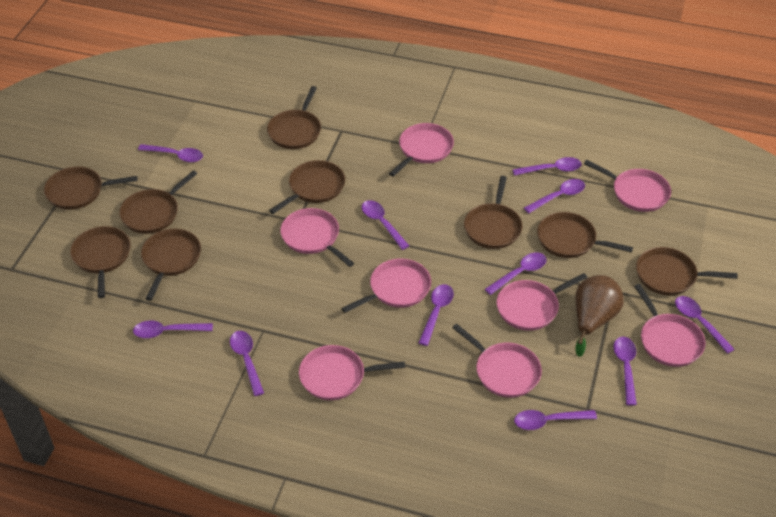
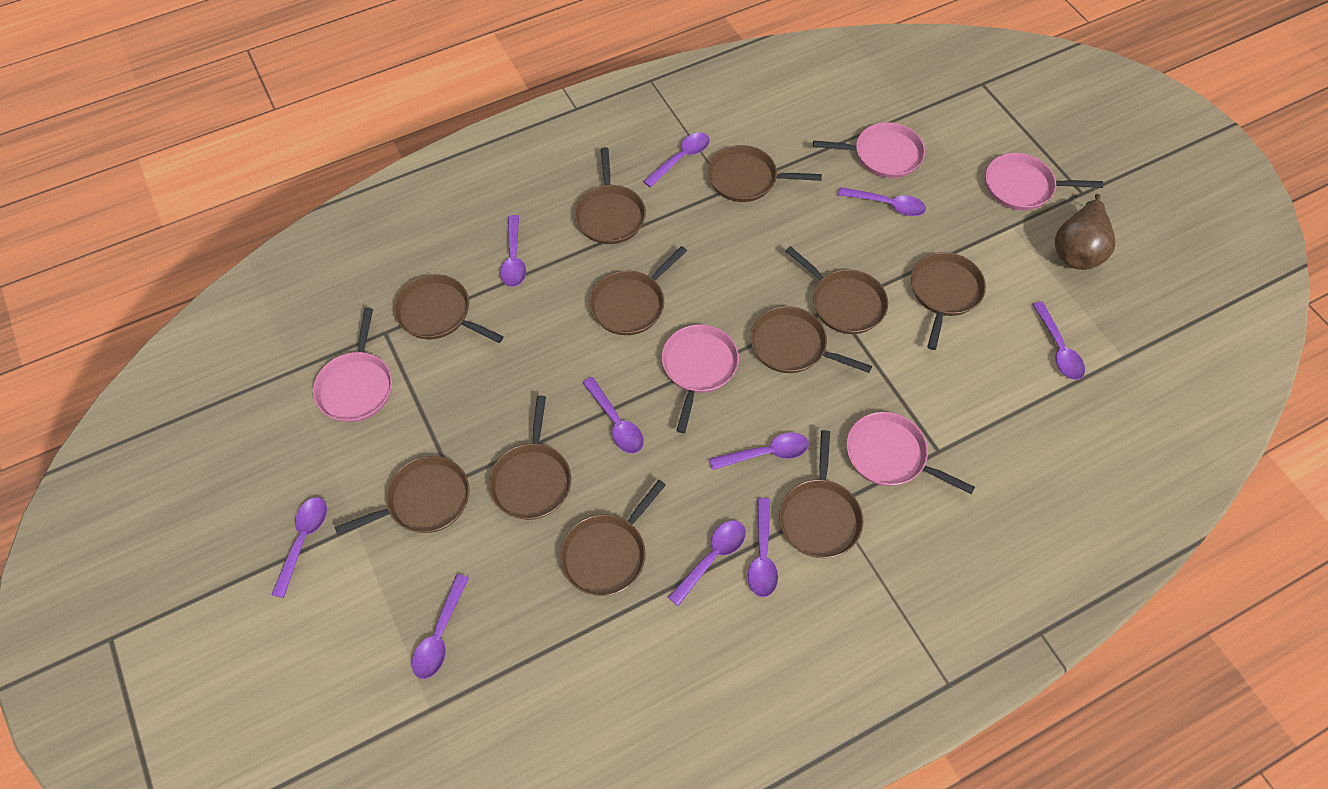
brown pan: [44,167,138,210] [70,226,131,298] [119,170,198,234] [141,229,201,301] [267,86,321,149] [269,160,345,214] [464,176,523,249] [537,212,633,258] [636,247,738,295] = 9 -> [335,456,470,535] [394,274,504,343] [489,395,571,520] [560,480,666,596] [574,147,646,244] [589,246,687,335] [708,145,822,202] [750,306,872,373] [779,430,863,558] [786,246,888,334] [911,252,986,350] = 11
pink pan: [280,208,354,267] [299,345,405,400] [342,259,431,313] [389,123,454,177] [452,324,542,398] [496,273,588,331] [584,160,671,212] [634,284,706,367] = 8 -> [313,308,392,422] [662,324,739,433] [813,122,925,178] [847,412,975,494] [985,153,1103,210] = 5
purple spoon: [133,321,213,338] [138,144,203,162] [230,331,264,396] [362,200,409,250] [419,284,454,346] [485,252,547,295] [513,157,582,176] [514,410,597,430] [524,179,585,214] [613,337,637,406] [675,296,735,354] = 11 -> [271,497,327,598] [412,574,469,679] [500,215,526,287] [582,377,644,453] [643,132,710,187] [668,520,746,606] [709,432,809,470] [748,498,778,597] [838,187,926,216] [1032,302,1085,380] = 10

